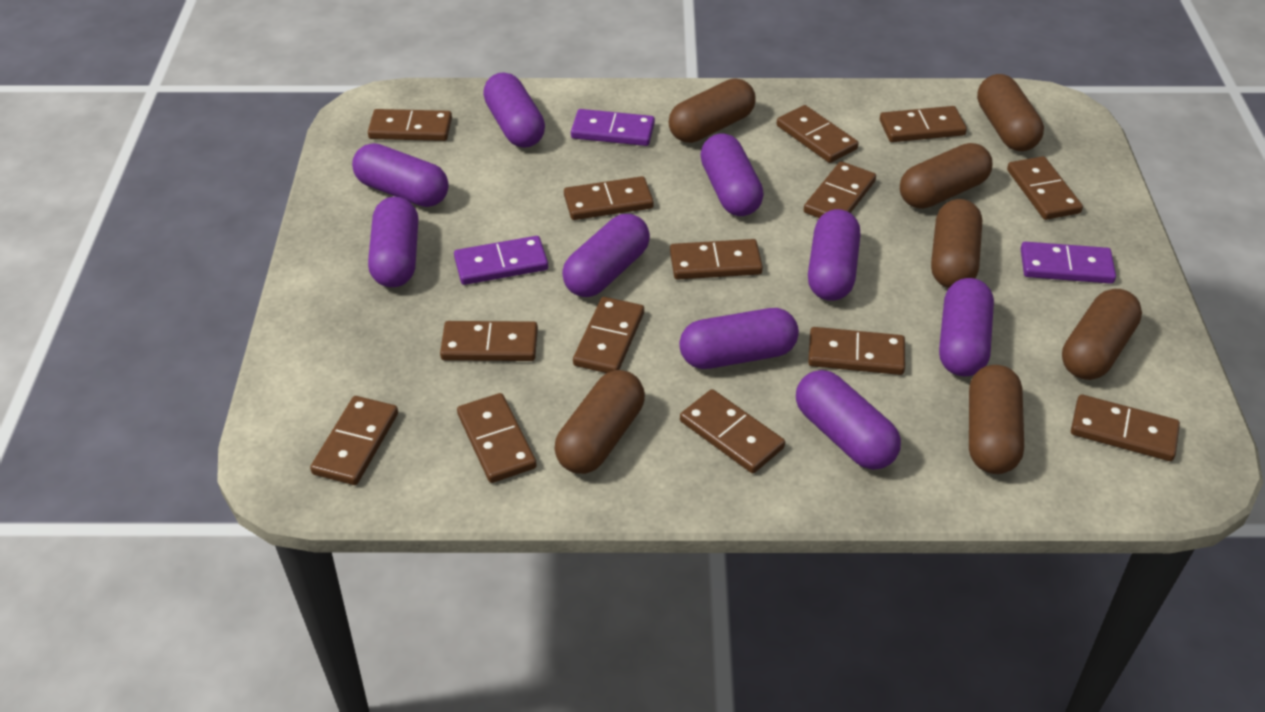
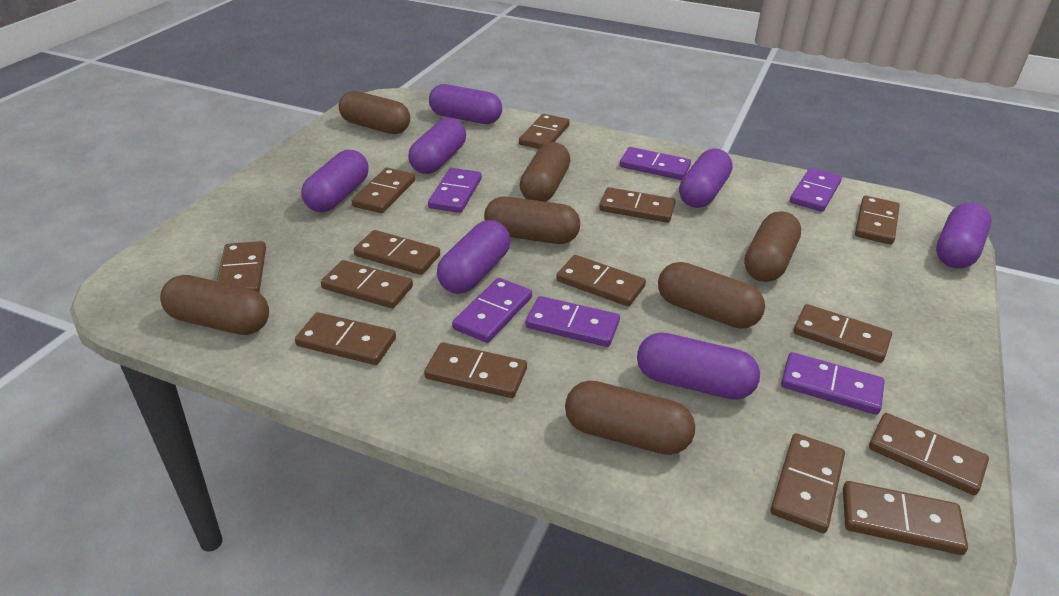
purple capsule: [352,143,449,207] [368,197,419,287] [483,72,545,148] [562,214,650,297] [679,308,799,369] [700,133,764,216] [796,370,901,470] [808,209,860,301] [939,278,994,377] = 9 -> [301,150,369,212] [408,118,466,174] [429,84,502,124] [437,220,510,294] [637,332,760,400] [679,148,733,208] [936,202,992,268] = 7
purple domino: [454,236,548,285] [571,109,655,146] [1021,242,1116,284] = 3 -> [428,168,482,213] [452,278,532,343] [526,296,620,347] [620,147,691,180] [781,352,885,415] [790,168,842,212] = 6

